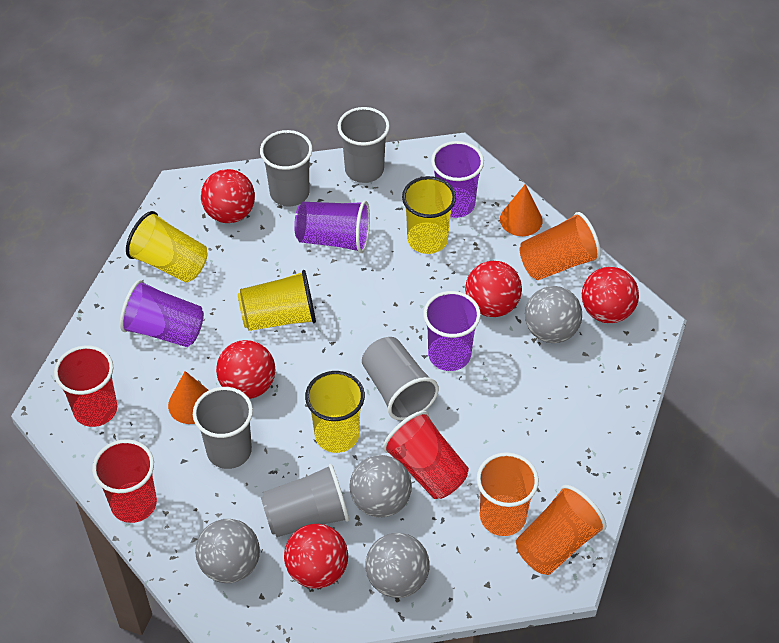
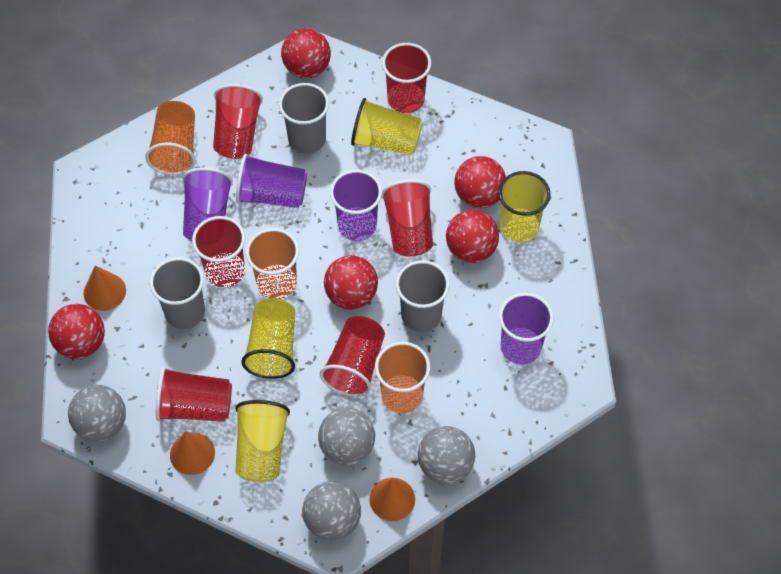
grey cup: [193,387,253,469] [260,130,313,207] [261,464,349,537] [338,107,390,183] [362,337,439,420] = 5 -> [150,257,205,329] [279,83,329,154] [396,260,450,332] = 3
orange cone: [168,371,208,424] [500,184,543,236] = 2 -> [83,265,126,311] [170,431,215,475] [369,478,415,521] = 3
red cup: [54,345,117,427] [92,439,157,523] [383,411,469,499] = 3 -> [156,367,232,422] [192,216,245,288] [213,84,263,159] [320,316,385,397] [382,43,431,113] [382,179,433,256] = 6

